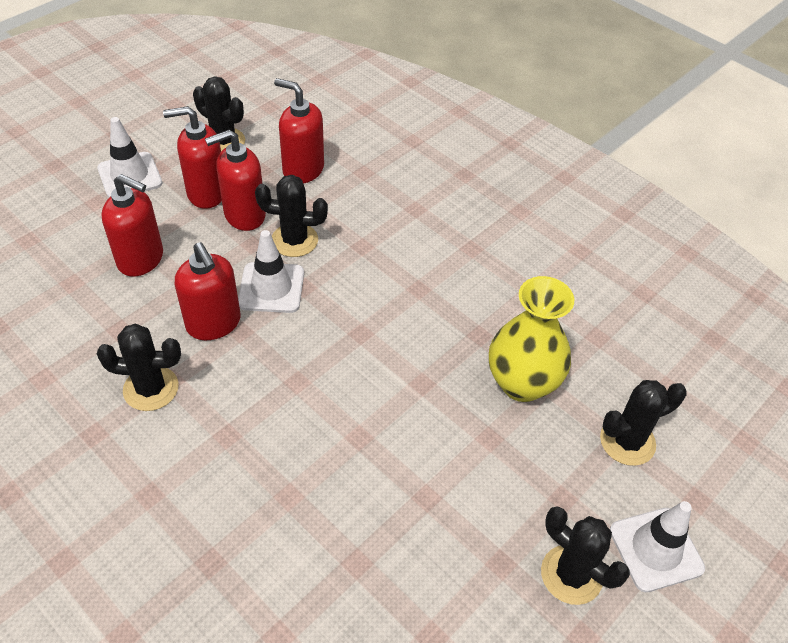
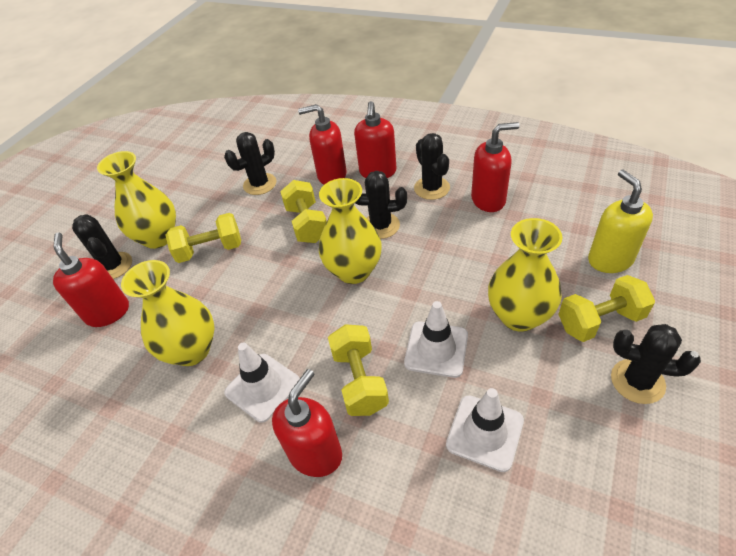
yellow dumbbell: none = 0 -> [166,213,241,263] [280,180,327,243] [328,324,389,416] [558,275,655,342] = 4
yellow soap dispenser: none = 0 -> [588,170,653,273] = 1
yellow vase: [489,276,574,402] = 1 -> [97,151,176,249] [121,260,214,366] [319,178,382,284] [488,218,562,332] = 4

